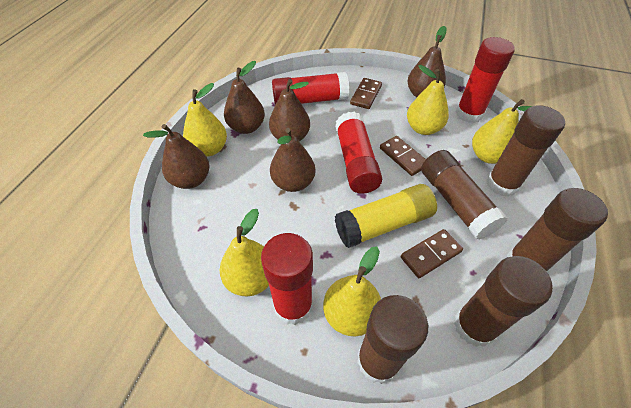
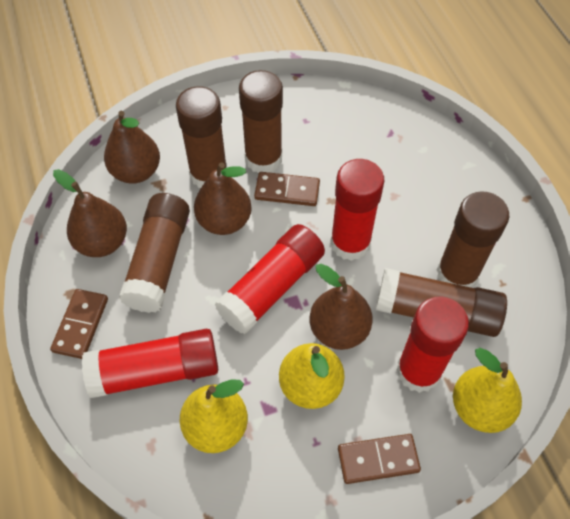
brown pear: [143,124,210,189] [224,61,265,134] [269,79,310,141] [270,128,316,192] [407,26,446,97] = 5 -> [53,169,127,257] [104,111,160,184] [194,162,252,235] [310,264,373,350] = 4
yellow glue stick: [335,184,437,248] = 1 -> none = 0
yellow pear: [183,83,227,157] [220,209,269,296] [323,246,381,336] [407,65,449,135] [472,99,532,164] = 5 -> [180,379,248,453] [279,343,345,409] [453,348,522,433] = 3

